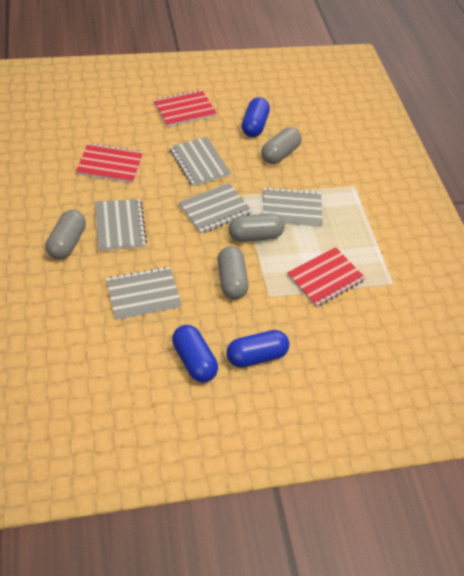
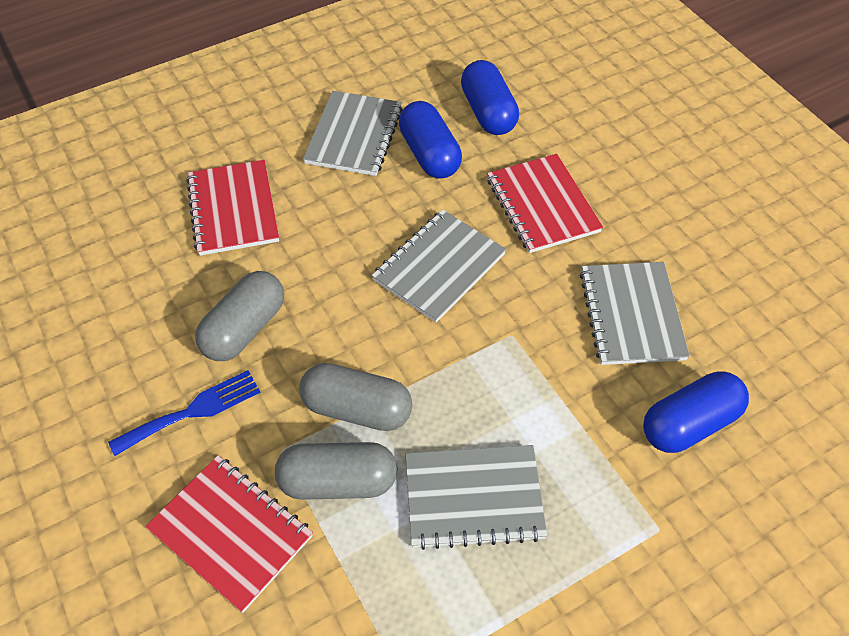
blue fork: none = 0 -> [108,370,261,456] = 1
grey capsule: [46,210,86,260] [218,246,249,299] [229,213,285,242] [261,127,302,164] = 4 -> [195,271,284,361] [275,442,397,500] [299,363,412,431] = 3
grey notebook: [95,199,147,251] [106,266,182,320] [170,137,231,186] [178,183,252,234] [263,187,323,227] = 5 -> [303,91,403,176] [372,210,506,323] [405,445,547,550] [580,262,690,365] = 4

